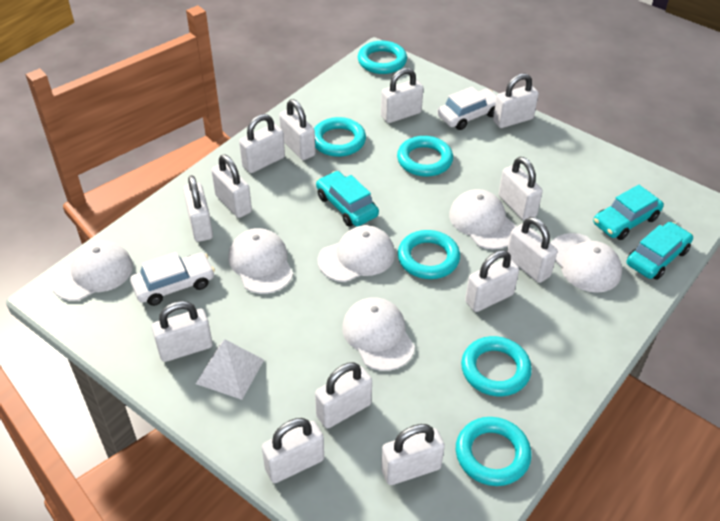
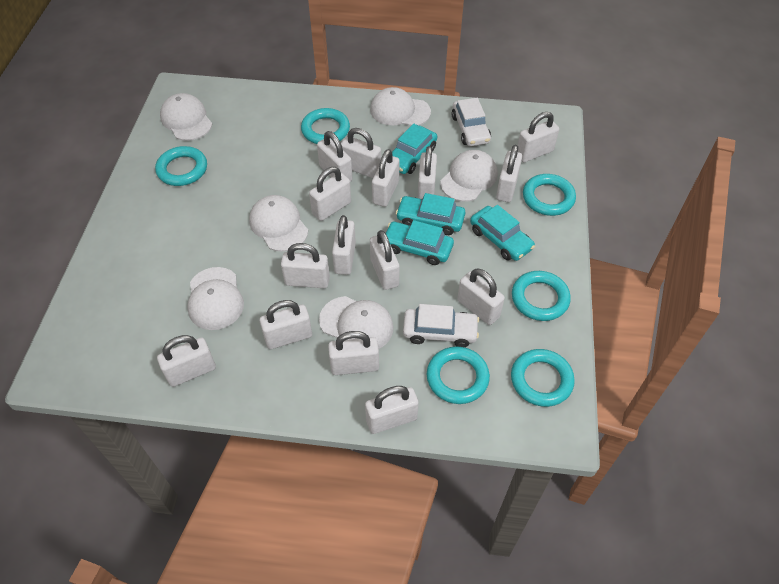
turquoise car: [316,171,379,227] [593,185,664,240] [627,222,693,280] = 3 -> [386,220,454,265] [392,124,437,174] [396,193,465,235] [470,205,535,261] = 4
white padlock: [152,301,213,362] [183,175,213,242] [211,154,252,218] [239,114,285,173] [262,418,324,483] [279,99,316,160] [315,362,372,429] [381,68,423,123] [381,424,445,485] [465,250,519,312] [493,73,539,128] [499,157,543,221] [507,217,557,283] = 13 -> [157,335,216,387] [260,300,312,349] [281,243,330,288] [309,167,351,221] [317,131,352,182] [328,331,379,375] [332,215,356,275] [341,128,381,178] [365,386,419,434] [370,230,400,290] [372,149,400,207] [418,146,437,199] [457,269,505,325] [496,145,522,202] [517,112,559,162] = 15
white pyramid: [196,339,264,400] = 1 -> none = 0

